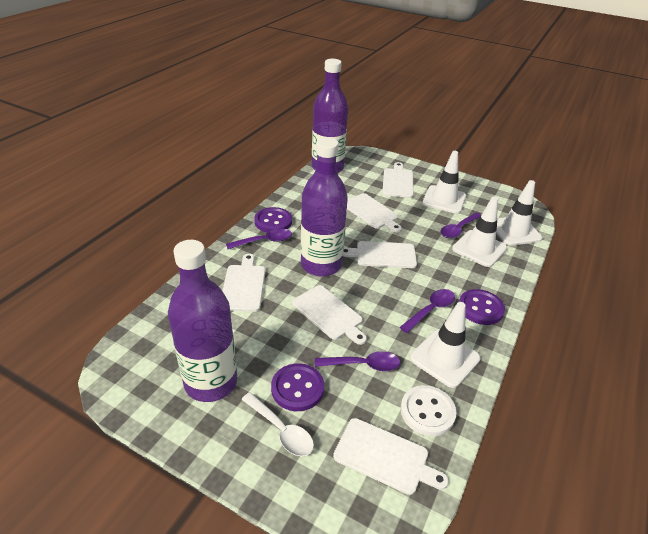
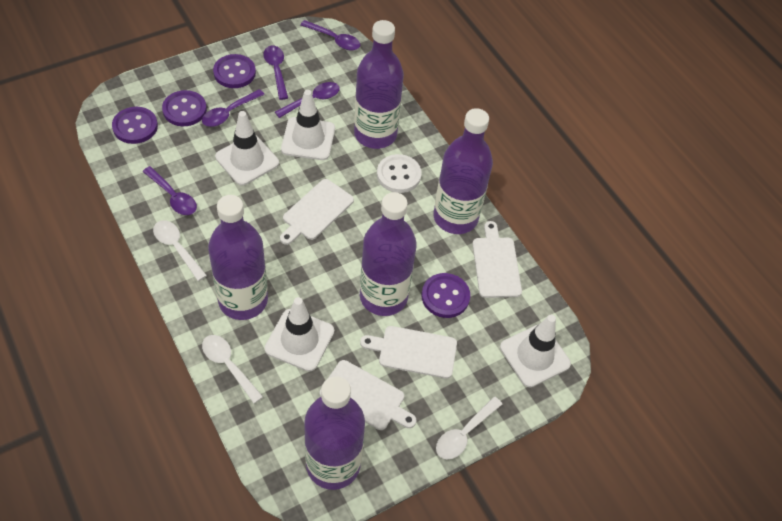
purple bottle: [168,240,237,402] [301,137,348,276] [312,59,348,173] = 3 -> [208,195,268,320] [304,376,365,490] [354,20,404,149] [360,192,417,316] [433,108,493,234] = 5
purple button: [254,207,292,233] [271,363,324,411] [459,289,505,325] = 3 -> [112,107,158,144] [162,90,207,126] [213,54,256,88] [421,273,470,318] = 4
purple spoon: [226,229,292,249] [315,351,400,371] [400,289,455,333] [440,213,481,238] = 4 -> [143,166,197,215] [202,89,265,127] [263,46,288,100] [275,82,340,118] [300,20,360,50] = 5
white cutting board: [222,254,266,312] [292,285,367,345] [333,418,449,495] [343,241,417,268] [347,193,402,232] [382,162,413,198] = 6 -> [280,179,354,245] [320,360,416,430] [360,326,457,379] [473,221,522,298] = 4
white spoon: [241,392,314,456] = 1 -> [153,220,207,281] [202,335,263,403] [436,397,502,460] = 3

